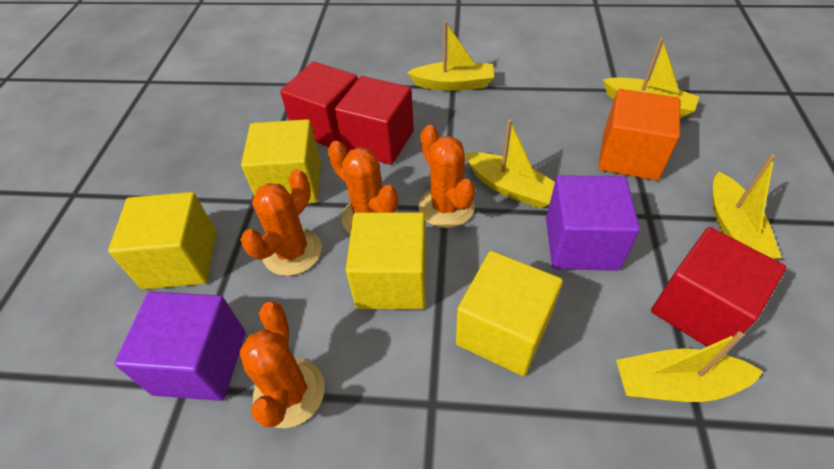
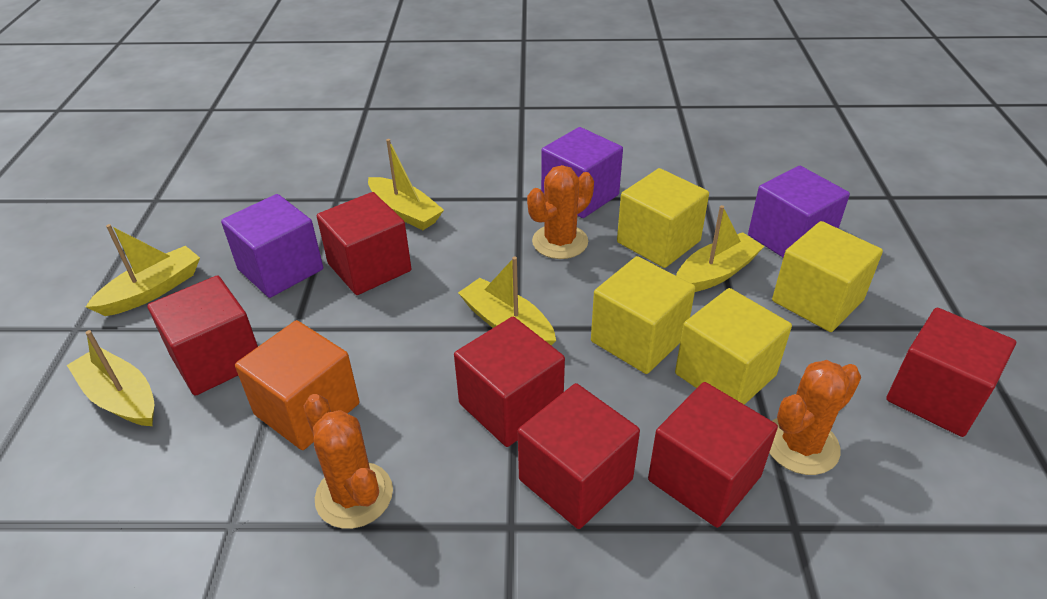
orange cactus: [239,302,325,428] [240,169,321,276] [328,141,398,234] [418,125,475,228] = 4 -> [304,394,393,529] [527,165,594,259] [769,360,861,475] = 3
purple cube: [114,292,246,401] [546,175,640,271] = 2 -> [221,194,323,298] [541,127,623,218] [748,166,850,258] = 3
red cube: [280,61,358,147] [335,76,414,165] [651,227,786,347] = 3 -> [147,275,258,396] [317,192,412,295] [454,317,565,447] [518,383,640,529] [648,382,778,528] [886,308,1016,437] = 6

